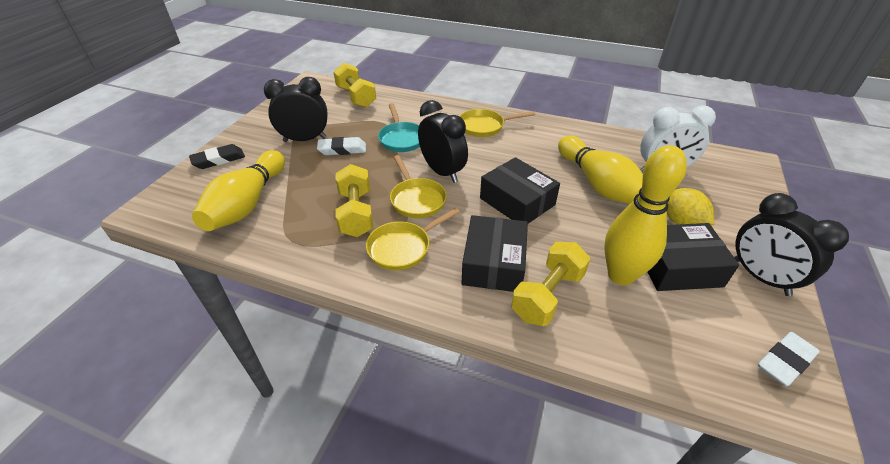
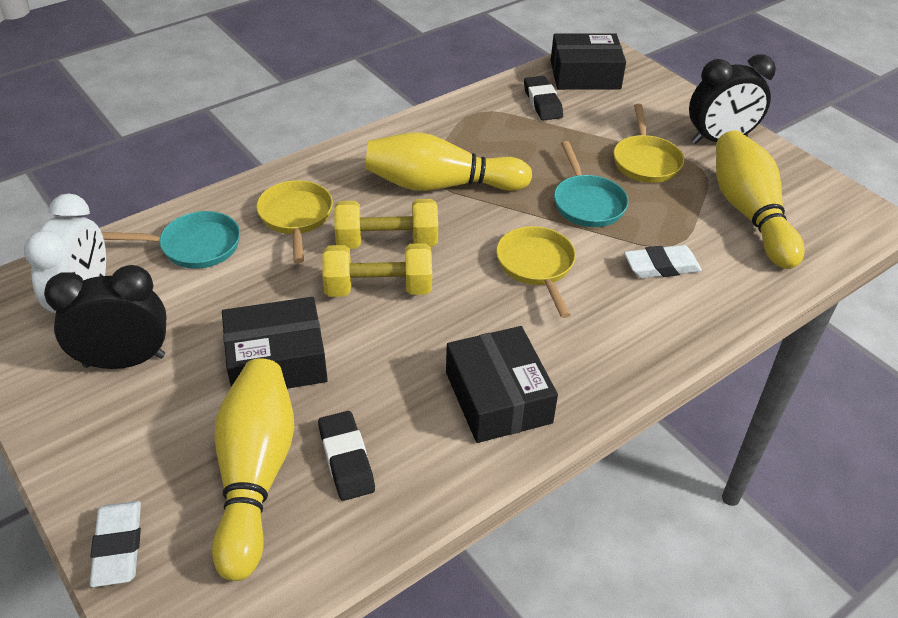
black clock: [264,77,327,142] [418,100,468,183] [734,193,849,296] = 3 -> [44,265,166,369] [689,54,776,144] = 2
black eraser: [189,144,245,169] = 1 -> [318,411,375,501] [524,76,563,120] = 2
turquoise pan: [378,103,420,152] = 1 -> [102,211,240,269] [554,141,629,227] = 2
yellow dumbbell: [334,63,376,108] [336,164,373,237] [511,242,590,326] = 3 -> [322,243,432,297] [334,199,438,249] = 2
yellow lemon: [667,188,715,226] = 1 -> none = 0

